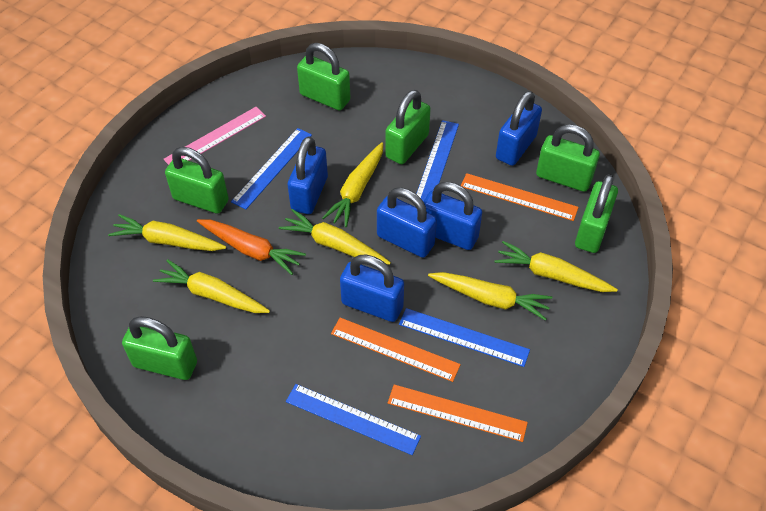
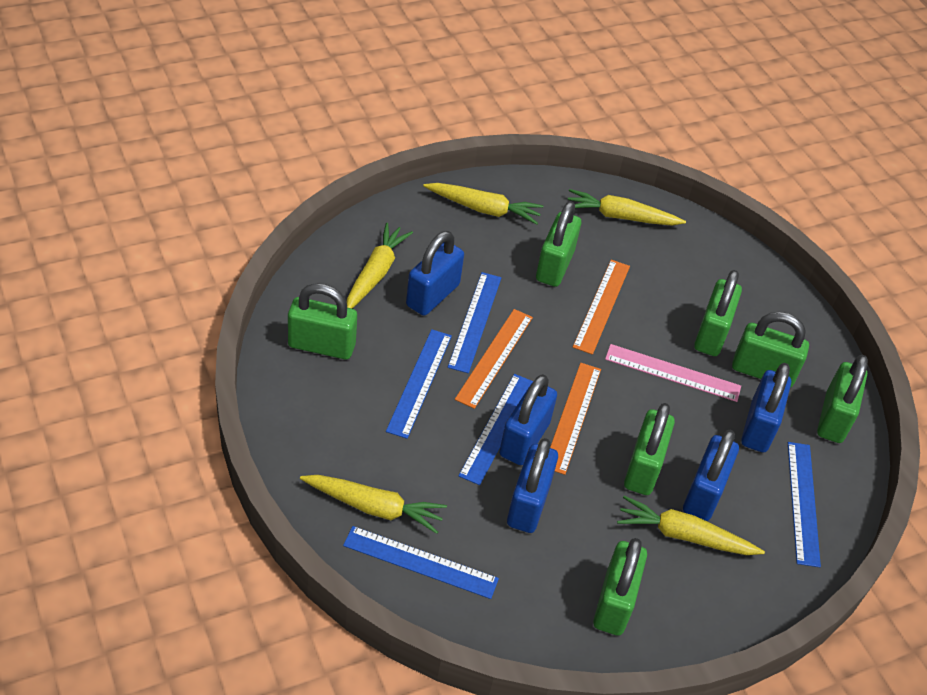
blue ruler: [231,128,312,209] [286,384,421,455] [399,308,530,367] [416,120,459,202] = 4 -> [343,526,499,599] [386,329,452,439] [448,272,501,373] [458,374,534,485] [788,442,821,567] = 5
green padlock: [122,316,197,380] [165,147,229,214] [297,43,350,111] [385,90,431,164] [536,124,600,192] [575,174,618,253] = 6 -> [288,283,357,359] [536,201,581,287] [593,538,647,636] [624,403,675,495] [694,270,742,356] [732,312,809,388] [817,355,868,443] = 7
orange carrot: [197,219,306,275] = 1 -> none = 0
yellow carrot: [108,214,226,251] [153,259,270,313] [279,209,391,264] [322,142,383,227] [428,272,552,321] [494,241,618,292] = 6 -> [300,475,447,534] [346,223,413,308] [423,183,543,225] [568,189,686,226] [617,496,765,555] = 5

